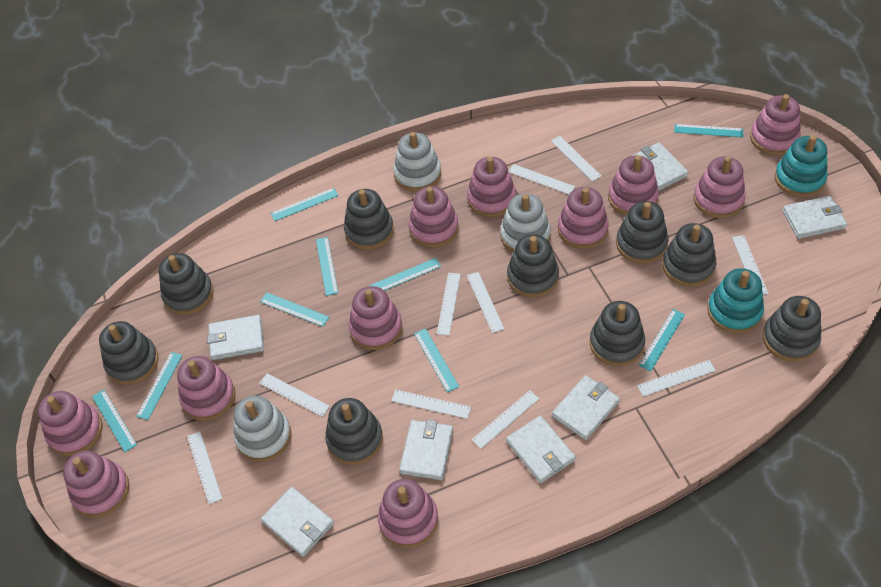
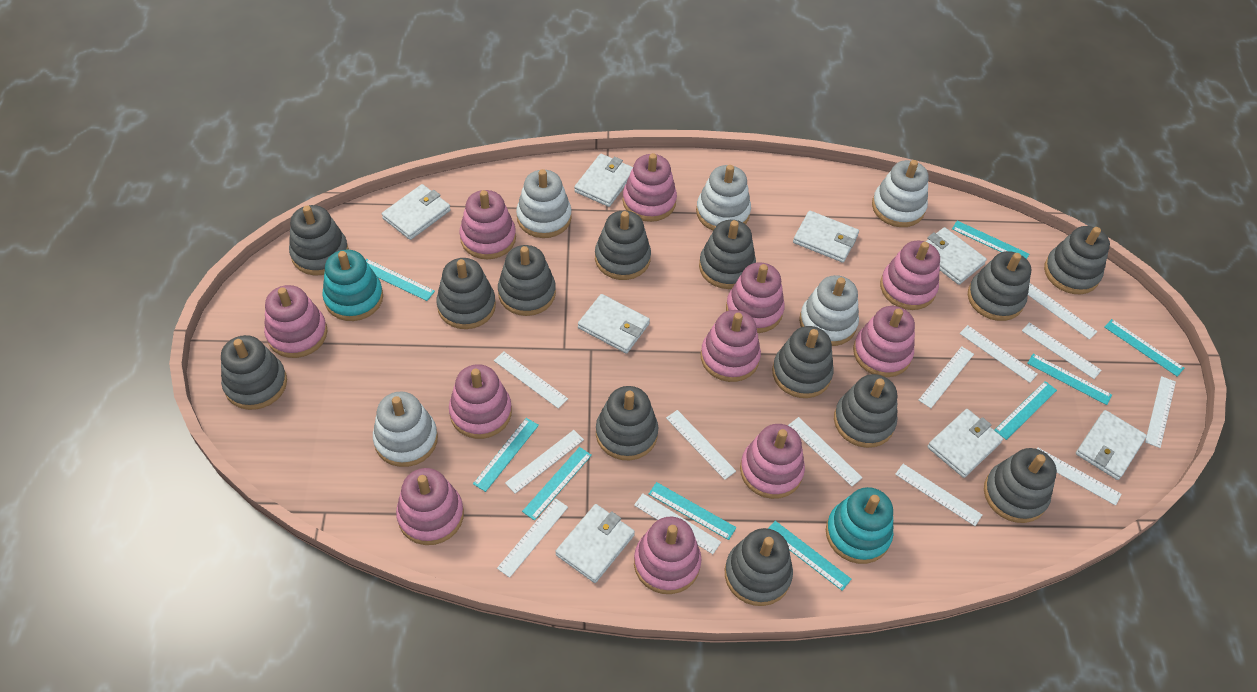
grey stacking toy: [99,321,159,385] [159,253,214,315] [325,398,383,465] [344,189,394,250] [507,234,559,298] [590,301,645,366] [616,201,668,264] [662,223,716,287] [762,296,821,362] = 9 -> [221,335,287,410] [289,205,349,275] [436,258,496,329] [498,245,556,316] [595,211,651,280] [596,386,658,460] [699,220,756,289] [725,528,793,606] [772,326,834,398] [834,374,897,448] [968,251,1031,321] [984,448,1057,523] [1044,226,1110,294] = 13
white ruler: [187,431,222,504] [259,373,330,417] [391,390,471,419] [437,273,461,335] [467,272,504,333] [472,390,539,449] [509,164,575,194] [551,136,602,182] [637,360,716,397] [732,235,769,295] = 10 -> [494,351,568,409] [497,498,568,578] [505,430,584,494] [634,494,721,554] [666,410,736,480] [788,417,862,487] [895,464,982,526] [919,346,974,408] [959,325,1038,383] [1022,322,1102,379] [1028,283,1098,340] [1037,448,1122,506] [1145,376,1176,448] = 13
white stacking toy: [234,396,292,462] [393,132,441,192] [500,193,551,252] = 3 -> [373,392,438,467] [516,169,572,238] [696,165,751,230] [799,275,859,346] [872,160,929,227] = 5
white wallet: [207,315,264,360] [261,487,334,557] [399,420,453,480] [506,416,576,483] [552,375,620,440] [632,142,688,191] [782,196,847,239] = 7 -> [382,184,451,240] [555,504,635,583] [574,154,633,207] [578,294,650,354] [793,211,859,263] [926,227,987,285] [927,409,1003,478] [1076,410,1147,480] = 8

